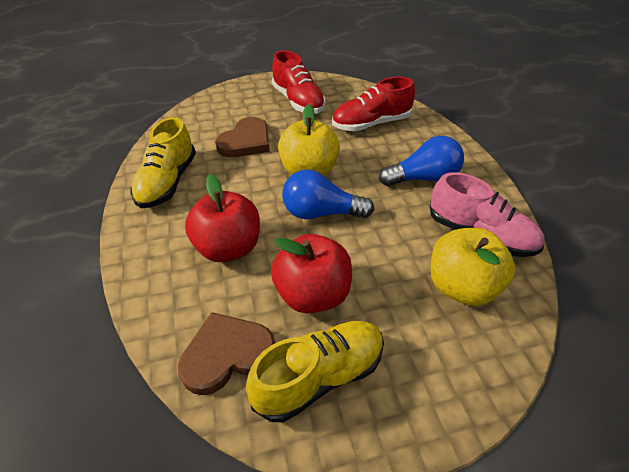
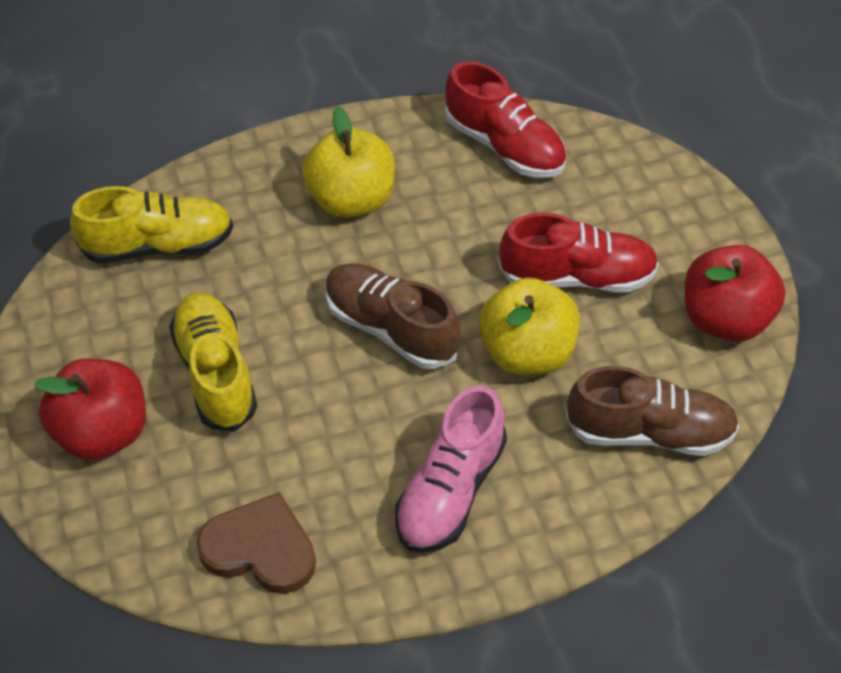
blue light bulb: [282,170,374,219] [379,136,464,186] = 2 -> none = 0
brown heart: [178,312,275,395] [215,117,270,157] = 2 -> [196,492,316,594] = 1
brown shoe: none = 0 -> [326,263,460,369] [566,366,739,456] = 2

